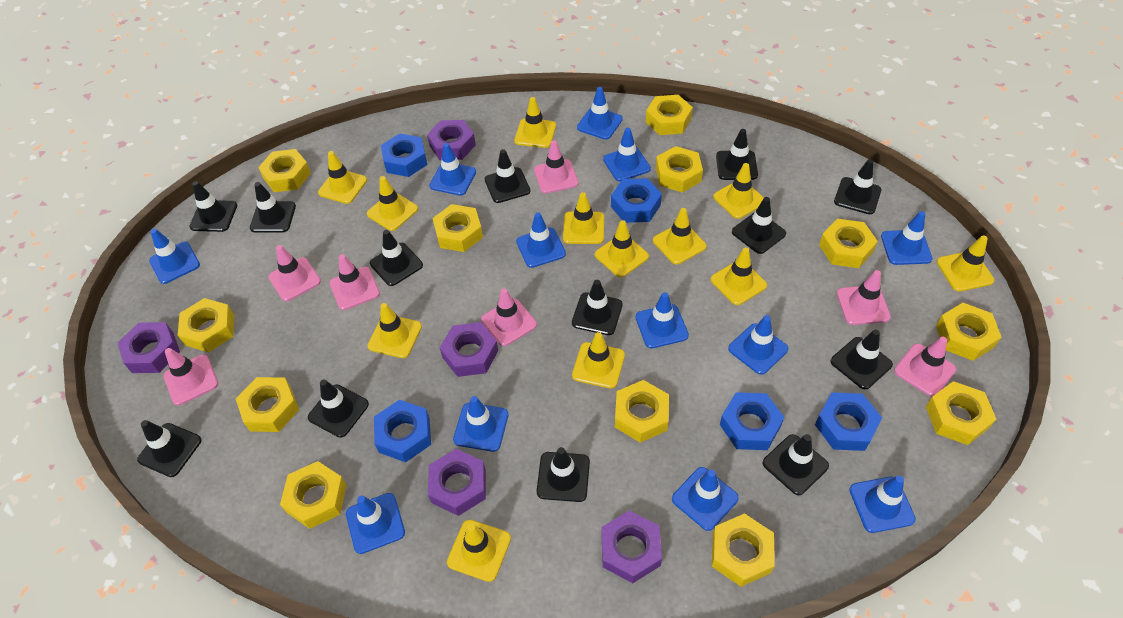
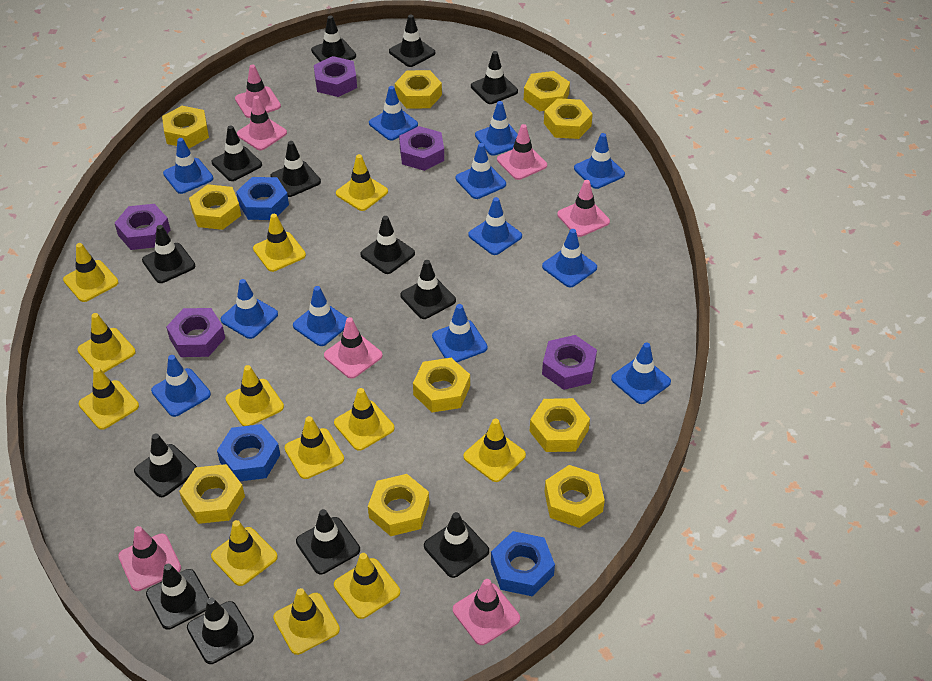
blue nut: [374,400,431,462] [381,133,427,177] [611,178,662,223] [720,392,784,450] [815,392,882,451] = 5 -> [217,424,280,481] [236,177,289,220] [491,531,555,597] = 3
yellow nut: [178,298,234,352] [236,377,299,432] [258,149,311,192] [280,461,346,529] [432,204,483,252] [615,380,669,443] [646,95,693,135] [656,146,703,193] [712,513,775,587] [819,219,878,268] [926,381,997,445] [936,303,1002,361] = 12 -> [162,106,209,148] [179,464,245,524] [189,184,241,230] [368,474,429,536] [395,70,442,109] [413,358,470,412] [524,71,570,111] [530,398,590,452] [544,98,593,139] [544,465,605,528] = 10

